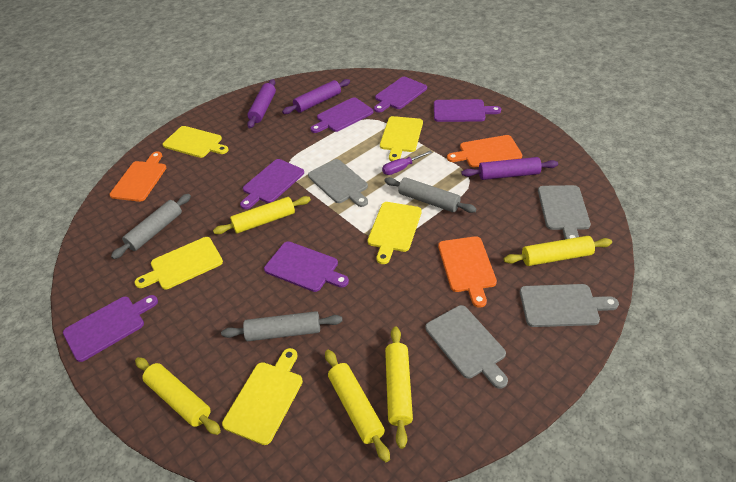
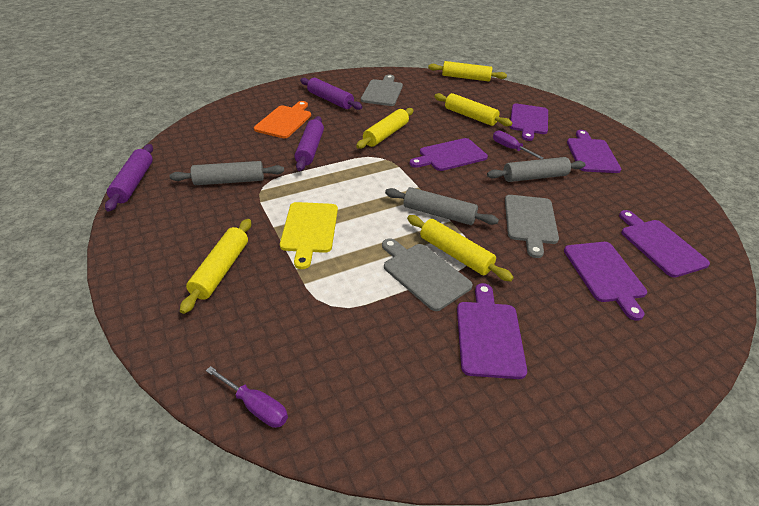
grey cutting board: [308,159,368,207] [425,305,508,389] [520,284,619,327] [538,185,591,239] = 4 -> [361,75,403,106] [382,238,473,311] [505,195,559,258] = 3
orange cutting board: [109,152,166,202] [438,236,497,308] [447,135,522,167] = 3 -> [254,101,311,138] = 1
purple screwdriver: [382,150,432,175] = 1 -> [206,366,288,428] [493,130,544,159] = 2
yellow cutting board: [135,237,223,289] [162,126,228,158] [222,348,303,445] [368,202,422,264] [380,116,423,161] = 5 -> [280,202,338,269] = 1

